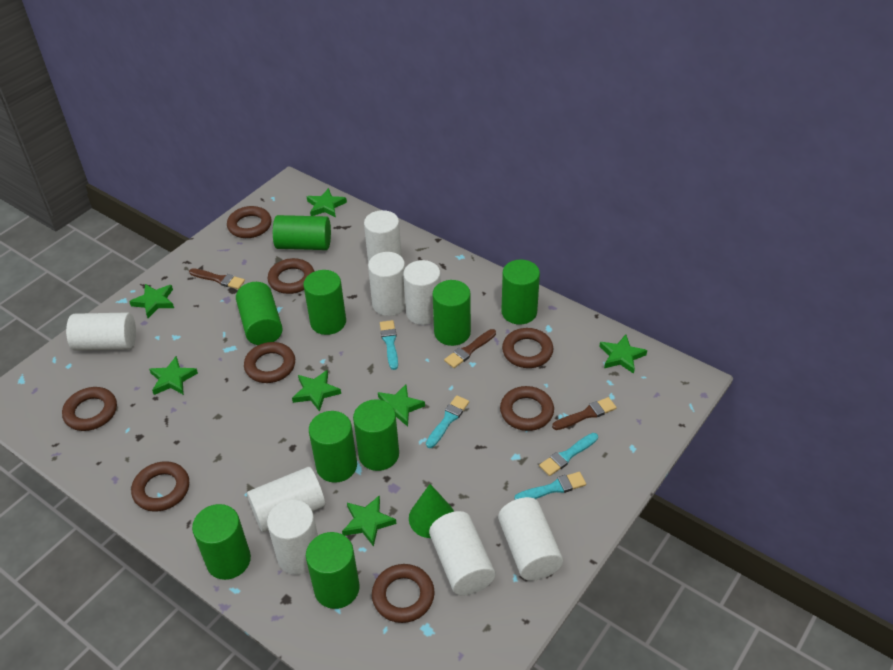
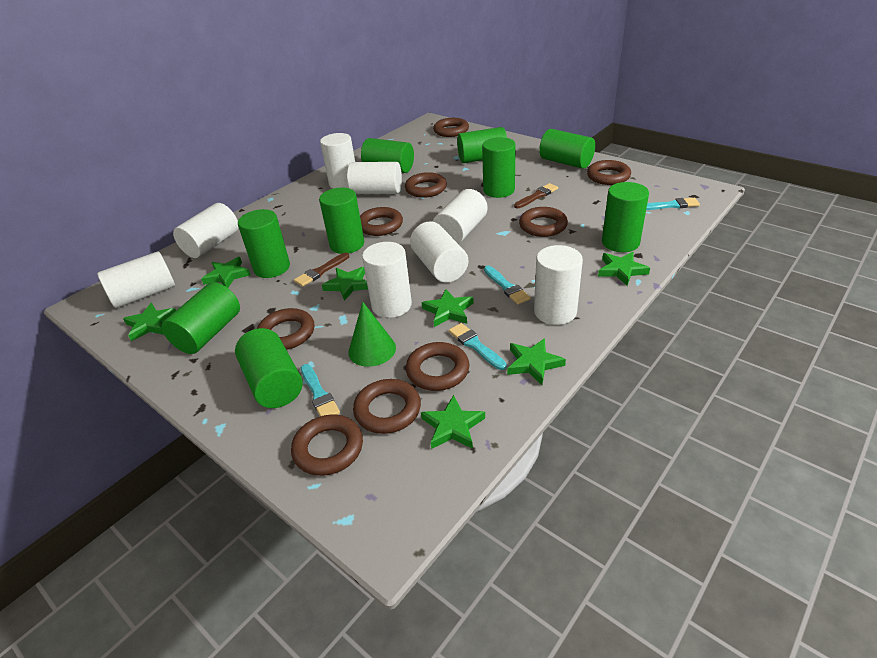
brown brush: [189,268,245,289] [444,329,496,368] [552,397,617,430] = 3 -> [294,252,349,287] [514,183,558,208] = 2
brown ring: [62,387,117,431] [131,461,189,512] [227,206,272,238] [244,342,295,383] [268,258,315,294] [372,564,435,623] [500,386,554,431] [502,328,553,368] = 8 -> [257,308,314,350] [291,415,363,476] [353,379,421,434] [360,207,403,236] [405,172,447,198] [406,342,469,391] [433,118,469,137] [519,207,568,237] [587,160,631,185] = 9

